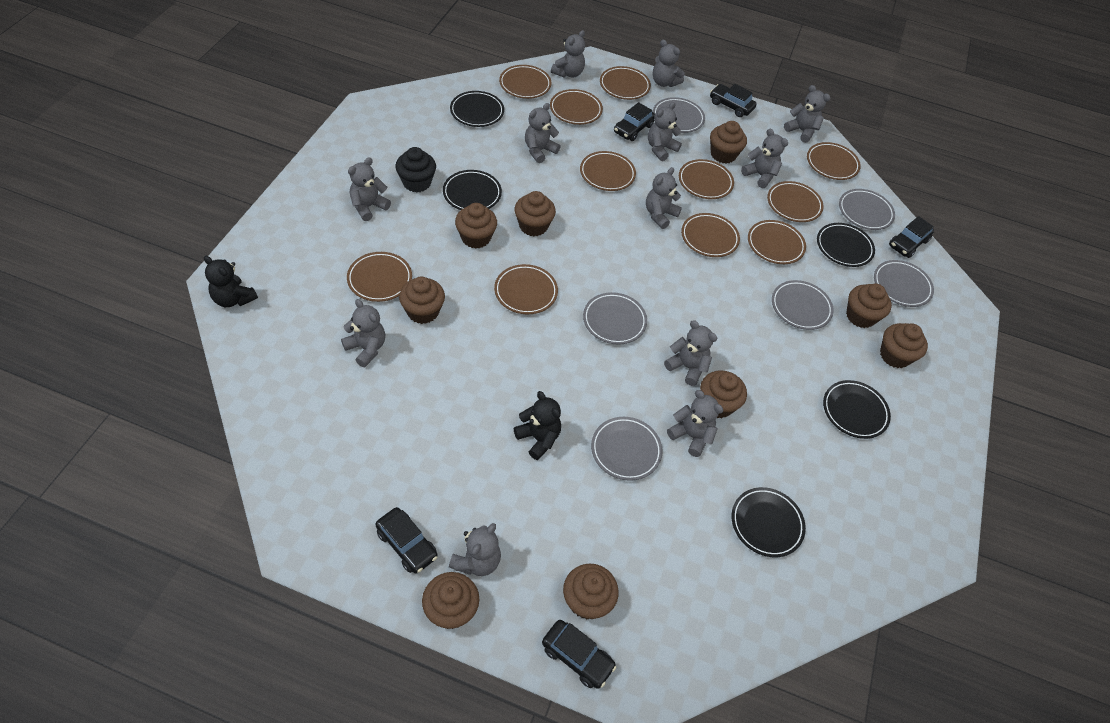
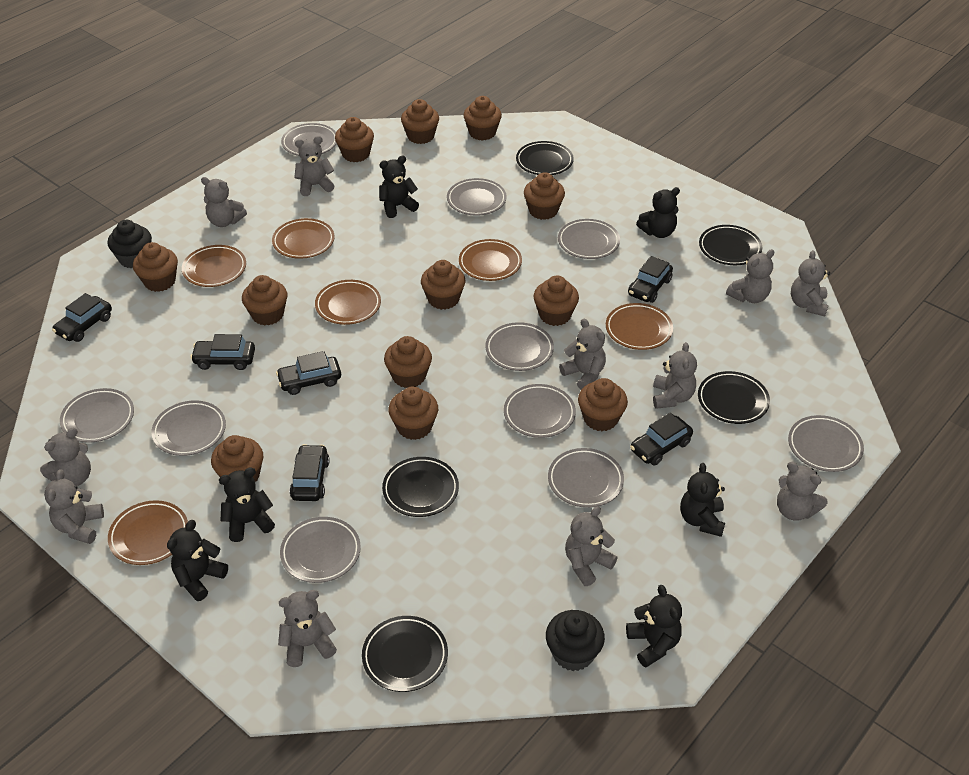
black car: [375,507,438,574] [542,620,617,689] [614,102,655,141] [710,84,757,117] [889,216,934,258] = 5 -> [52,293,112,342] [190,334,255,370] [276,351,341,395] [290,444,330,501] [628,256,673,303] [630,412,693,466] = 6
black cupcake: [395,147,436,193] = 1 -> [108,220,152,268] [546,610,605,671] = 2
black teddy bear: [204,256,258,307] [514,391,561,460] = 2 -> [167,520,228,601] [219,467,275,542] [379,156,419,218] [626,585,682,668] [636,187,680,238] [680,463,725,537] = 6
brown cupcake: [399,277,445,324] [422,572,479,629] [455,203,497,249] [515,191,556,236] [563,564,619,619] [700,370,747,418] [710,121,747,163] [846,284,892,328] [880,323,928,368] = 9 -> [133,242,178,292] [211,435,263,482] [242,275,287,326] [335,117,374,162] [384,336,432,388] [389,386,438,440] [401,99,439,144] [421,260,466,310] [463,96,502,141] [524,172,565,220] [533,276,579,326] [578,378,628,431] = 12
brown plate: [347,252,412,302] [494,264,558,314] [499,65,551,99] [550,89,603,125] [580,151,636,191] [600,66,651,100] [679,159,734,199] [681,213,740,257] [748,220,806,264] [767,181,824,222] [807,142,861,180] = 11 -> [108,500,188,565] [182,245,246,287] [272,218,335,259] [315,280,381,325] [459,239,522,281] [606,303,673,350] = 6
grey plate: [583,292,647,344] [591,417,663,481] [653,97,705,133] [772,280,834,330] [839,189,895,230] [874,260,934,307] = 6 -> [60,388,134,443] [152,400,226,456] [280,517,361,583] [281,123,337,156] [447,178,507,216] [485,322,554,371] [504,384,576,438] [548,448,624,508] [558,219,620,259] [788,415,864,472] = 10
grey teddy bear: [341,299,385,367] [348,157,391,221] [449,523,501,576] [525,103,561,163] [551,30,585,78] [646,167,682,229] [648,102,682,161] [652,40,685,87] [664,320,717,386] [667,390,724,457] [741,129,788,188] [784,85,830,143] = 12 -> [40,428,91,486] [44,469,104,544] [201,177,247,227] [278,590,337,667] [294,136,334,196] [559,319,606,390] [565,506,617,586] [653,342,697,409] [726,249,775,303] [777,462,828,521] [791,250,830,316] = 11

